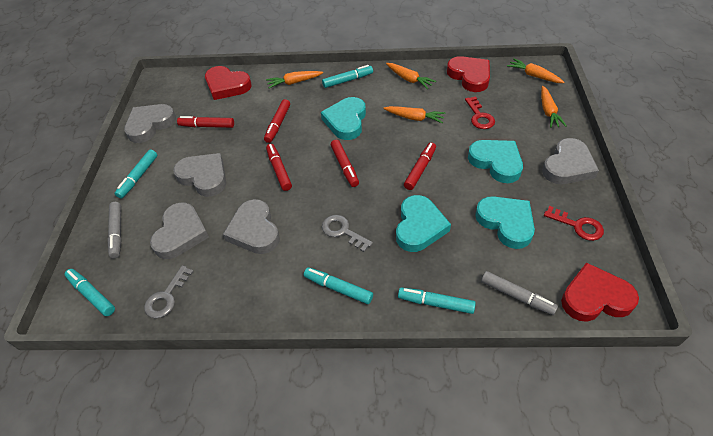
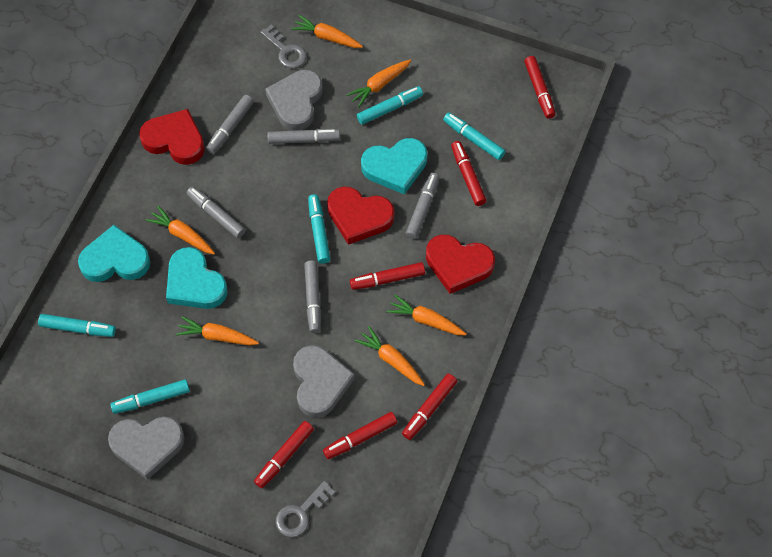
grey heart: [124,104,176,143] [150,202,209,259] [173,153,226,197] [223,199,280,254] [542,138,599,184] = 5 -> [108,417,185,480] [265,70,323,131] [293,345,355,418] = 3
grey marker: [107,202,122,258] [481,271,558,315] = 2 -> [186,186,246,238] [206,95,254,154] [267,129,340,144] [304,261,321,333] [406,173,440,239] = 5
orange carrot: [266,71,323,88] [383,106,445,123] [386,63,436,89] [507,58,564,83] [541,86,567,128] = 5 -> [145,206,215,254] [176,316,259,346] [291,15,363,48] [347,60,411,107] [355,326,425,386] [387,295,467,335] = 6
red key: [465,96,495,129] [544,206,604,241] = 2 -> none = 0
red marker: [177,116,234,128] [264,99,290,143] [266,144,292,191] [331,139,359,187] [404,142,436,190] = 5 -> [254,421,314,488] [323,412,397,459] [350,262,425,290] [402,374,457,440] [451,141,487,206] [524,56,555,119] = 6
turquoise heart: [321,97,366,140] [396,195,451,252] [468,140,523,183] [475,196,535,249] = 4 -> [78,225,150,282] [166,247,228,309] [361,138,427,194] = 3

